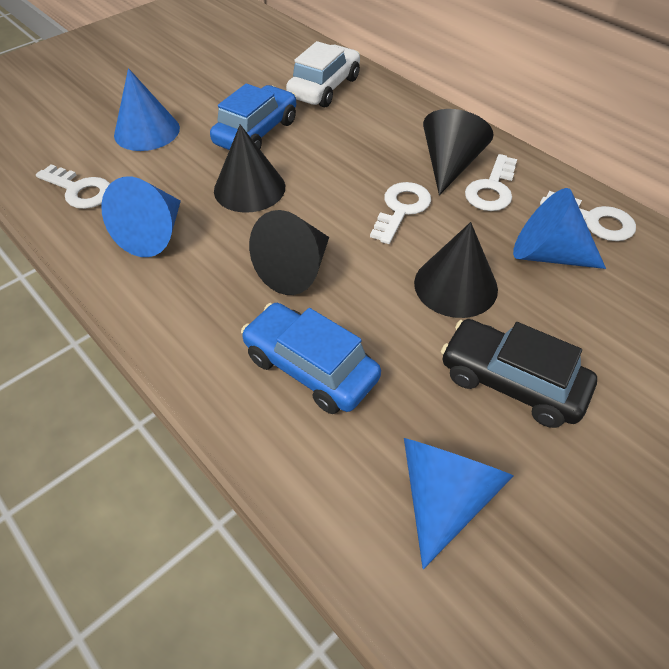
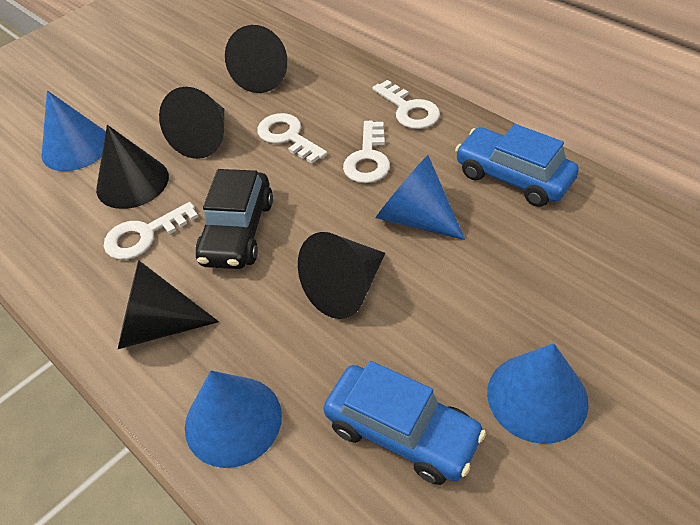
black cone: [214,125,285,213] [249,210,329,295] [414,222,498,318] [423,109,494,195] = 4 -> [96,125,169,209] [118,260,219,349] [159,87,224,159] [225,25,288,93] [298,232,385,319] = 5
white car: [286,41,360,107] = 1 -> none = 0

